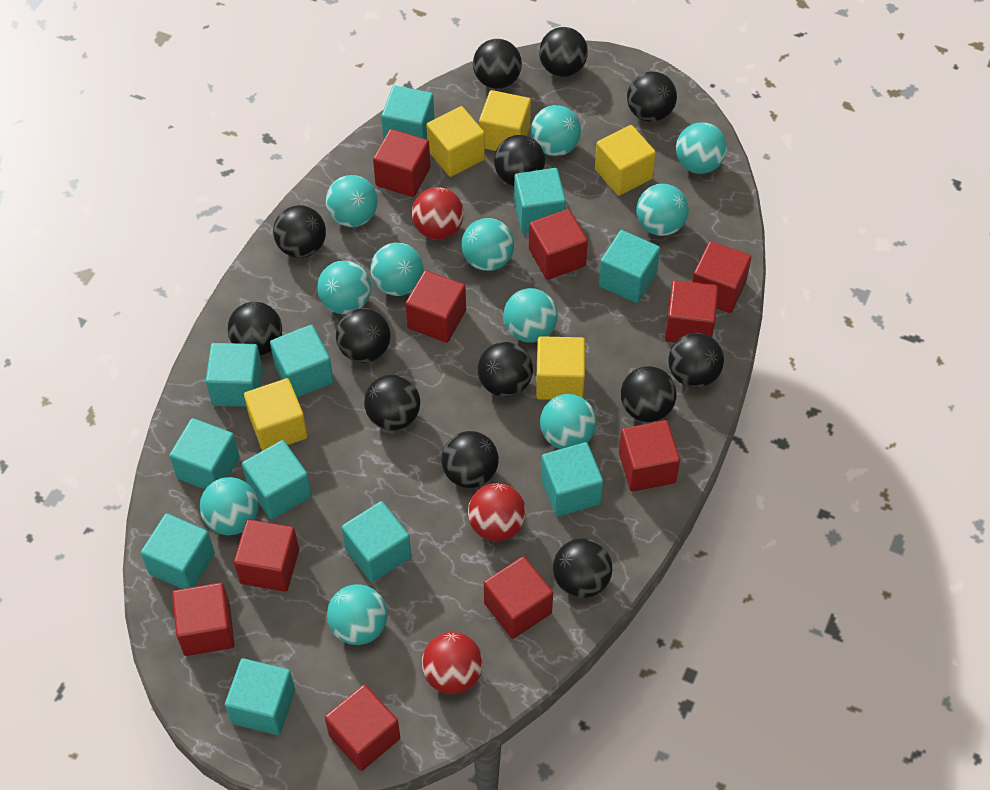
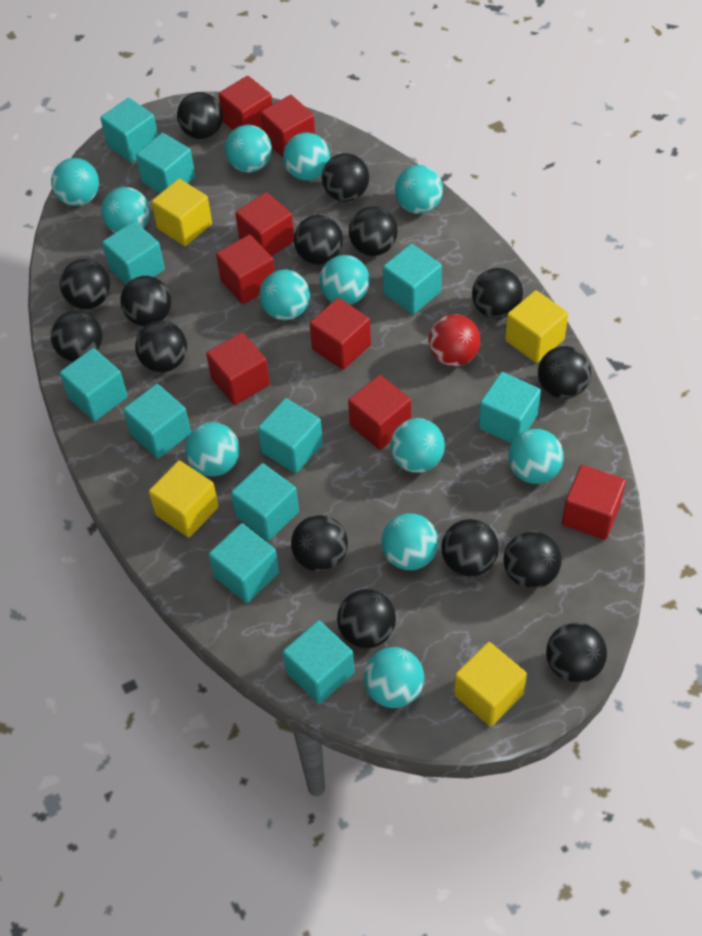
black ball: [227,302,282,356] [273,205,326,258] [336,308,391,363] [364,374,420,430] [441,431,499,488] [473,39,522,89] [478,342,533,397] [494,135,545,186] [539,27,588,77] [553,538,612,598] [621,366,677,422] [627,71,677,122] [669,333,724,388] = 13 -> [51,311,103,362] [60,259,110,309] [120,276,171,326] [135,321,187,372] [177,92,223,139] [291,515,348,572] [294,215,343,265] [322,153,369,202] [337,589,396,648] [349,206,398,256] [441,519,499,577] [472,268,523,319] [503,531,562,589] [538,346,591,399] [546,623,607,683] = 15
red ball: [412,187,464,240] [422,632,483,694] [468,483,526,542] = 3 -> [428,314,481,366] = 1
red cube: [172,583,235,656] [234,519,299,592] [325,684,400,771] [373,129,430,197] [406,270,466,343] [484,556,553,639] [529,209,588,280] [619,420,680,492] [665,280,718,343] [692,241,751,313] = 10 -> [206,332,270,405] [216,235,275,304] [218,76,273,130] [235,192,294,256] [260,95,315,158] [310,298,371,370] [348,375,411,450] [562,465,626,540] = 8
turquoise ball: [200,477,258,535] [317,261,371,314] [326,175,378,227] [327,584,387,645] [370,243,424,296] [461,218,514,271] [503,288,558,343] [531,105,581,156] [540,394,597,449] [636,184,689,236] [676,122,727,174] = 11 -> [51,158,99,206] [101,187,150,233] [185,422,240,477] [225,125,272,173] [259,270,310,320] [283,133,330,181] [319,255,369,305] [364,647,424,708] [381,513,438,570] [390,418,445,473] [395,165,443,214] [508,429,564,484] = 12
yellow cube: [244,378,308,451] [426,106,485,177] [479,90,531,151] [536,336,585,400] [595,125,656,196] = 5 -> [149,460,219,537] [151,179,212,246] [454,642,527,726] [505,290,568,363] = 4

